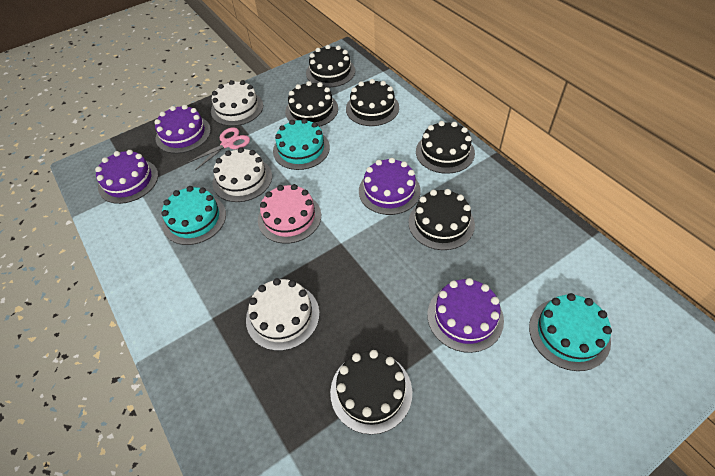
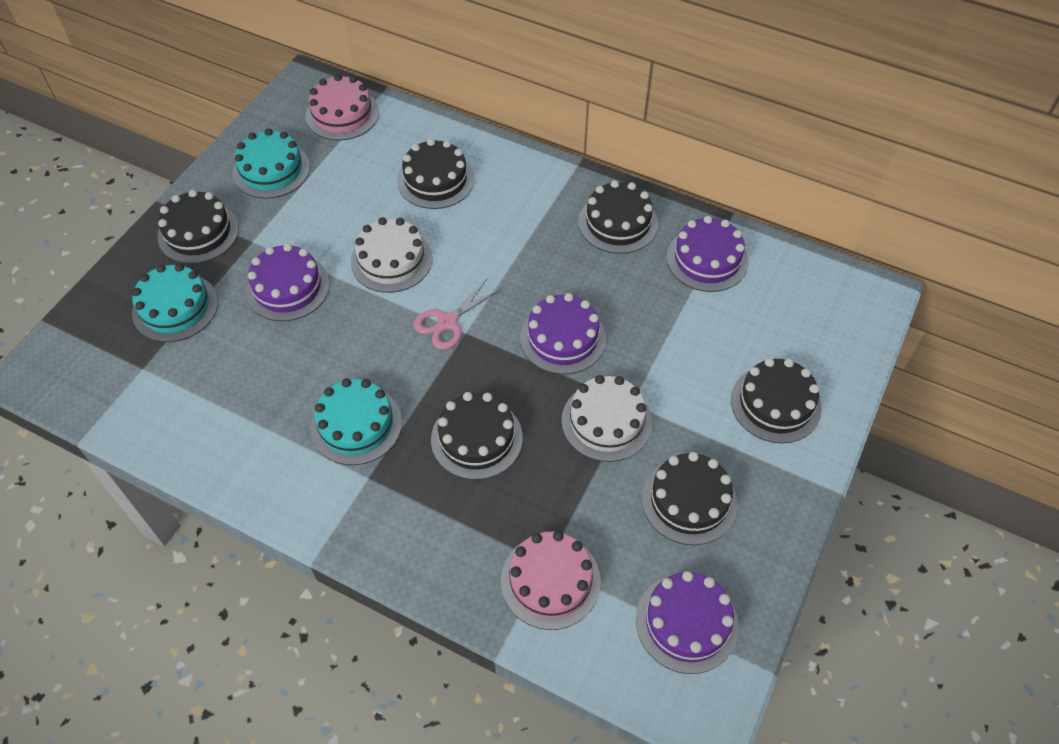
pink cake: [258,184,321,244] = 1 -> [306,74,379,141] [501,531,601,630] = 2
white cake: [211,80,263,126] [212,147,272,202] [246,278,320,351] = 3 -> [351,217,432,293] [562,375,652,462] = 2

